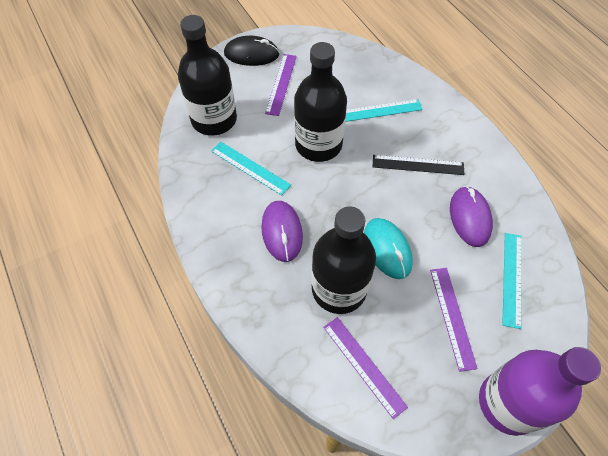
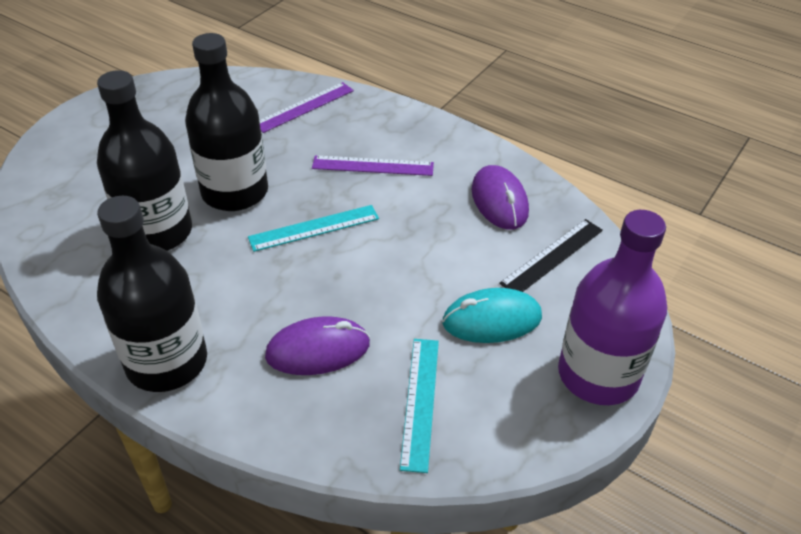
black mouse: [224,36,280,66] = 1 -> none = 0
purple ruler: [265,54,297,116] [323,317,408,419] [430,268,478,372] = 3 -> [259,82,354,133] [312,155,434,176] = 2
turquoise ruler: [211,141,291,196] [345,99,423,122] [502,233,522,329] = 3 -> [248,205,379,252] [400,339,439,473] = 2

